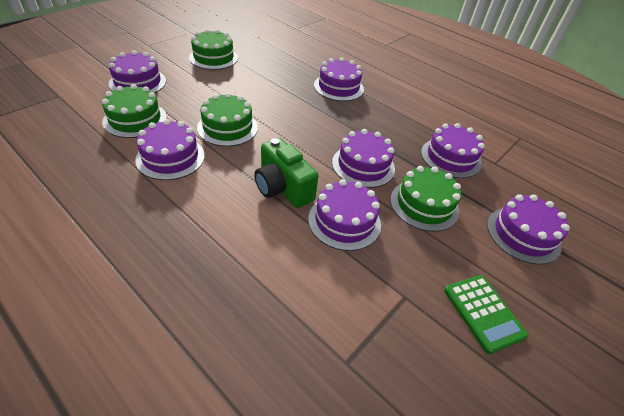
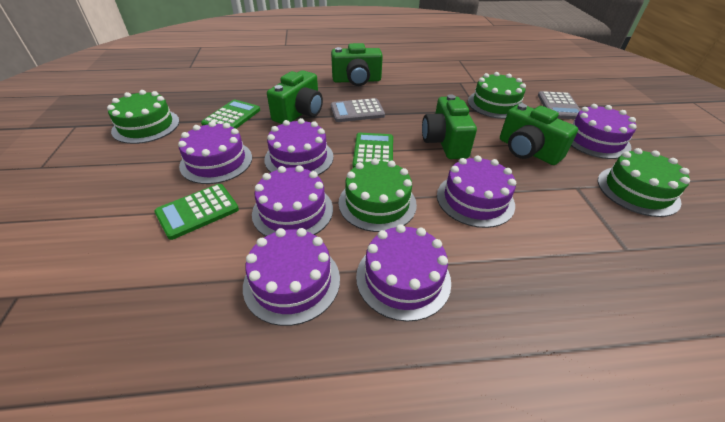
green calculator: [444,275,528,354] = 1 -> [154,184,239,240] [201,100,260,129] [353,133,393,168] = 3
green camera: [254,138,319,208] = 1 -> [267,70,323,124] [331,43,383,86] [422,94,477,159] [500,103,578,165] = 4
grey calculator: none = 0 -> [331,98,385,122] [538,91,580,119] = 2

